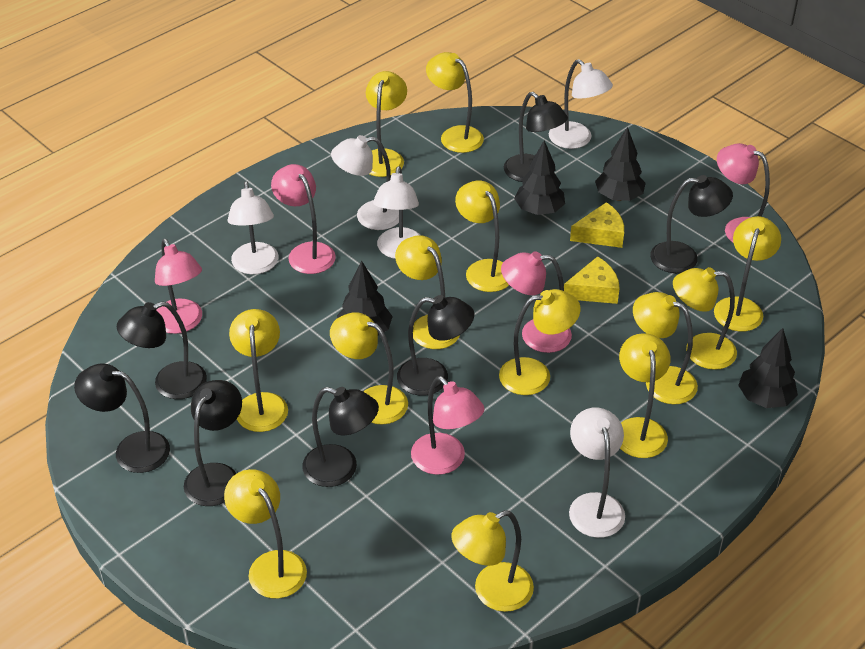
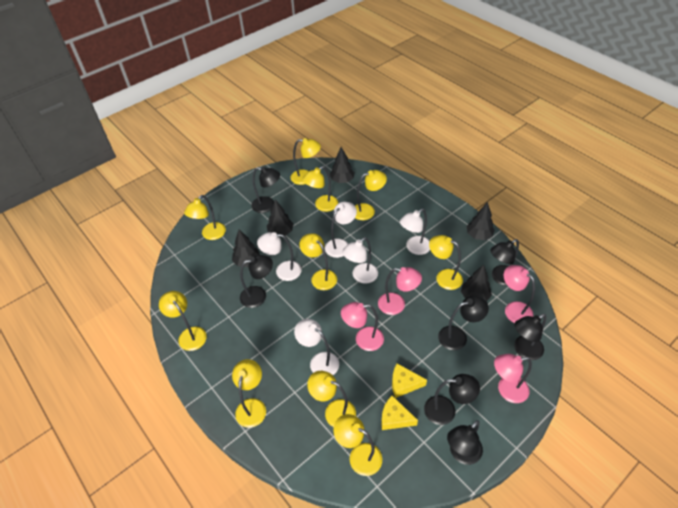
black tree: [337,261,393,335] [514,140,565,215] [595,127,646,201] [738,328,798,408] = 4 -> [232,230,260,267] [267,199,293,236] [330,147,354,183] [461,265,492,302] [467,202,495,240] = 5
pink lamp: [155,239,202,334] [271,164,336,274] [411,376,485,475] [501,251,572,353] [717,143,770,243] = 5 -> [341,302,384,351] [378,267,422,315] [494,354,532,403] [504,265,535,323] = 4
yellow lamp: [224,469,307,598] [229,309,288,432] [330,312,408,424] [366,71,407,177] [395,235,460,349] [426,52,484,153] [451,510,534,612] [455,180,509,292] [499,289,580,395] [619,333,670,458] [633,292,698,404] [673,267,737,370] [714,216,781,332] = 13 -> [159,291,207,351] [184,195,226,240] [232,359,266,428] [291,138,321,185] [299,233,337,290] [303,166,338,212] [307,371,356,427] [334,414,382,476] [355,170,387,220] [429,235,463,290] = 10

